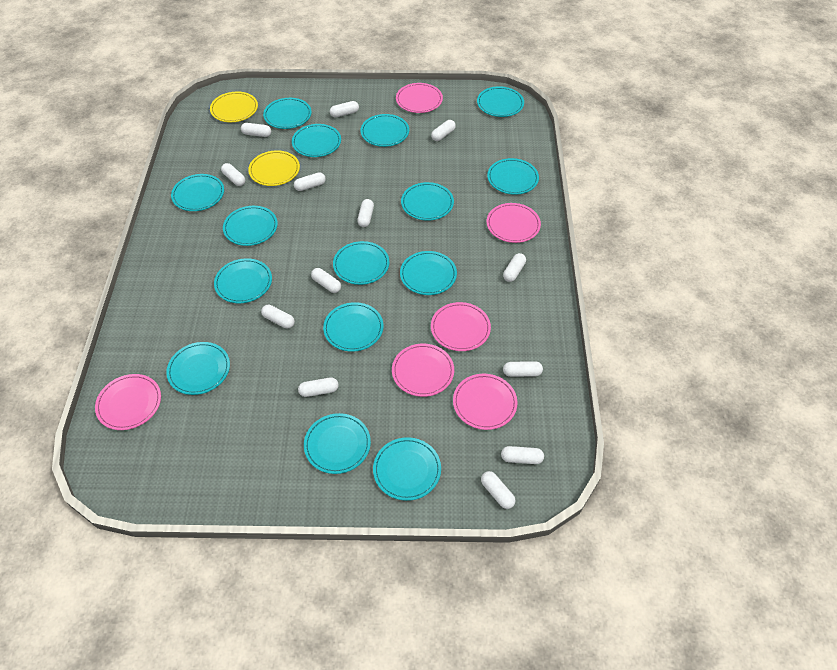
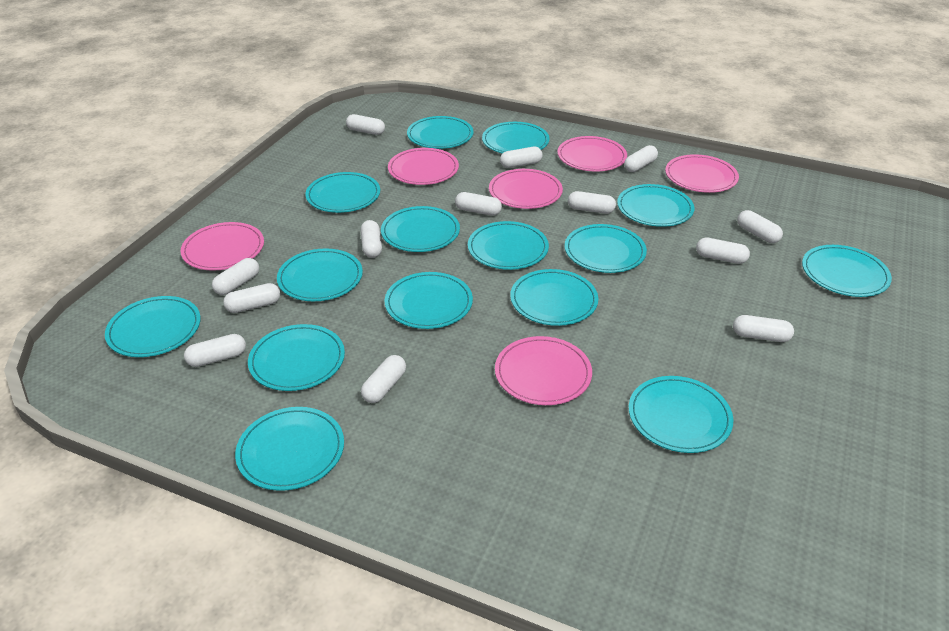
yellow plate: [210,91,258,122] [248,150,300,186] = 2 -> none = 0

